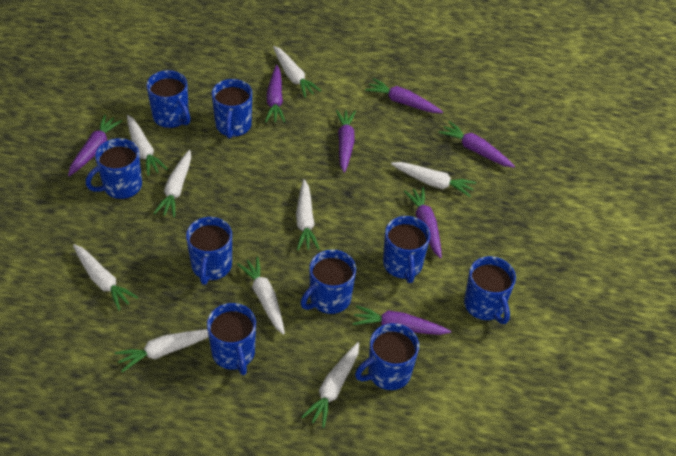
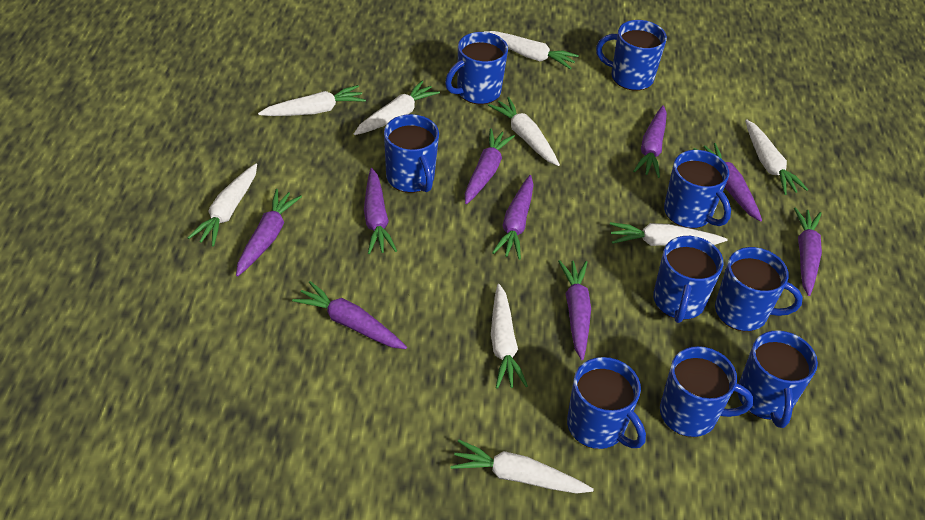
purple carrot: [68,115,122,176] [265,65,285,123] [336,110,356,173] [353,305,451,335] [365,78,443,113] [404,187,442,259] [439,121,515,168] = 7 -> [236,189,302,276] [292,281,407,349] [364,168,397,254] [465,128,515,204] [492,175,534,260] [558,260,591,360] [633,105,667,178] [693,143,762,222] [794,207,822,296] = 9

